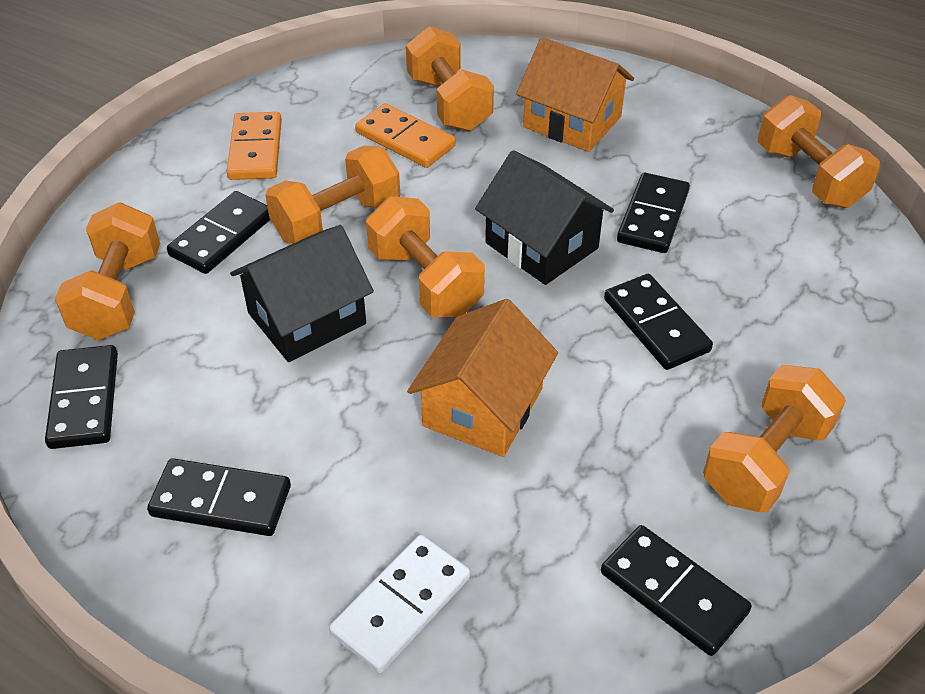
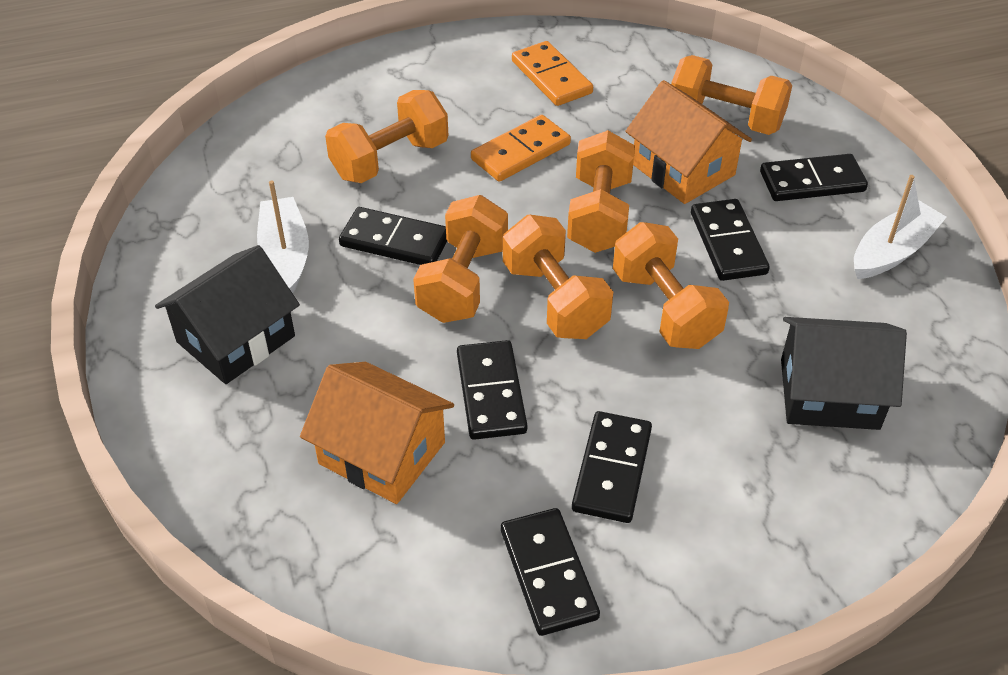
white boat: none = 0 -> [257,180,309,293] [854,175,947,279] = 2
white domino: [329,535,470,673] = 1 -> none = 0

